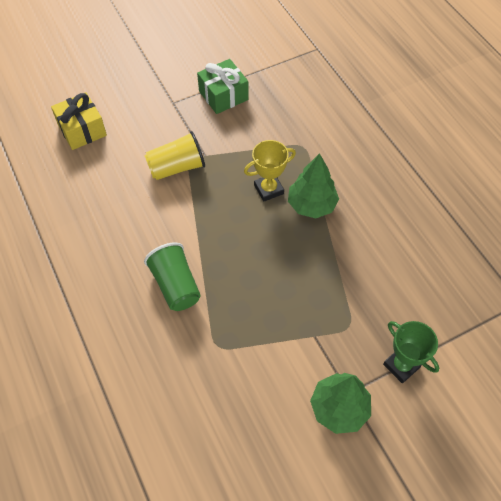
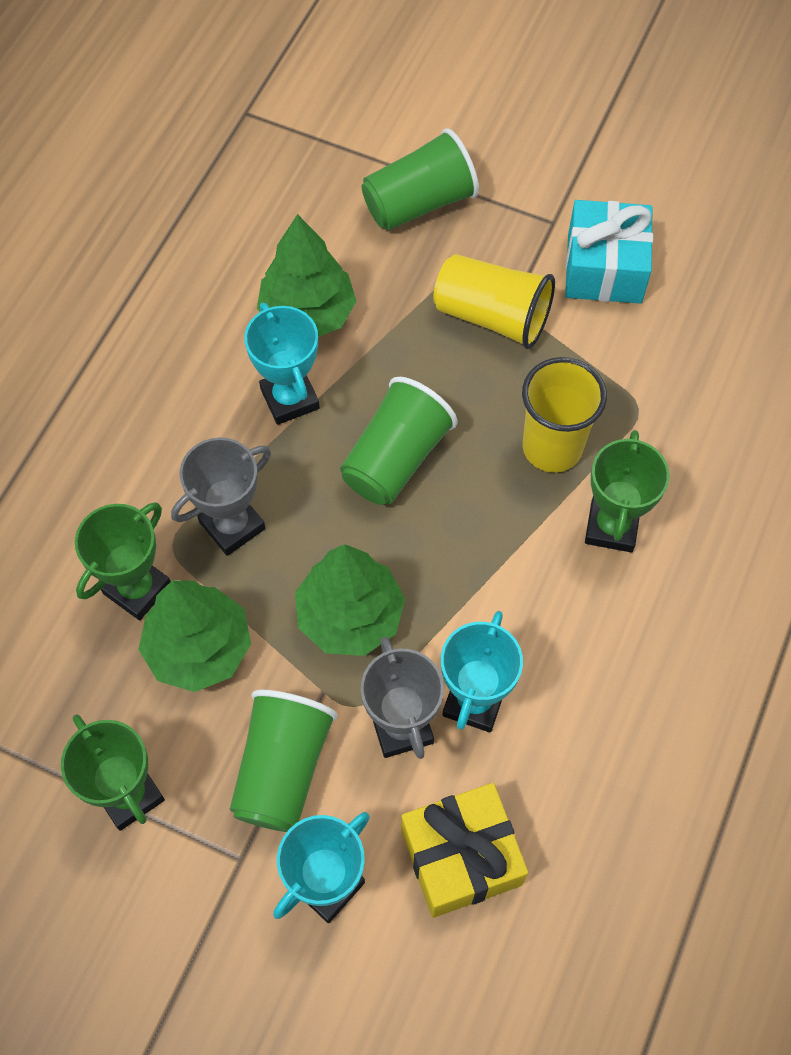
green cup: [144,242,201,311] = 1 -> [229,689,338,832] [340,377,457,505] [361,128,479,230] = 3
green gift: [197,59,249,114] = 1 -> none = 0
green tree: [288,153,339,218] [310,373,371,434] = 2 -> [139,580,251,692] [257,214,357,337] [295,545,405,656] = 3
green trophy: [383,321,439,383] = 1 -> [61,715,165,831] [75,502,171,620] [585,430,669,552] = 3
grey trophy: none = 0 -> [171,437,271,556] [361,636,444,759] = 2
turquoise gift: none = 0 -> [565,200,653,303] = 1
turquoise trophy: none = 0 -> [244,303,320,425] [273,812,370,923] [441,611,523,732] = 3
yellow cup: [144,131,205,180] = 1 -> [433,254,555,349] [522,357,607,473] = 2
yellow trophy: [244,140,296,202] = 1 -> none = 0

